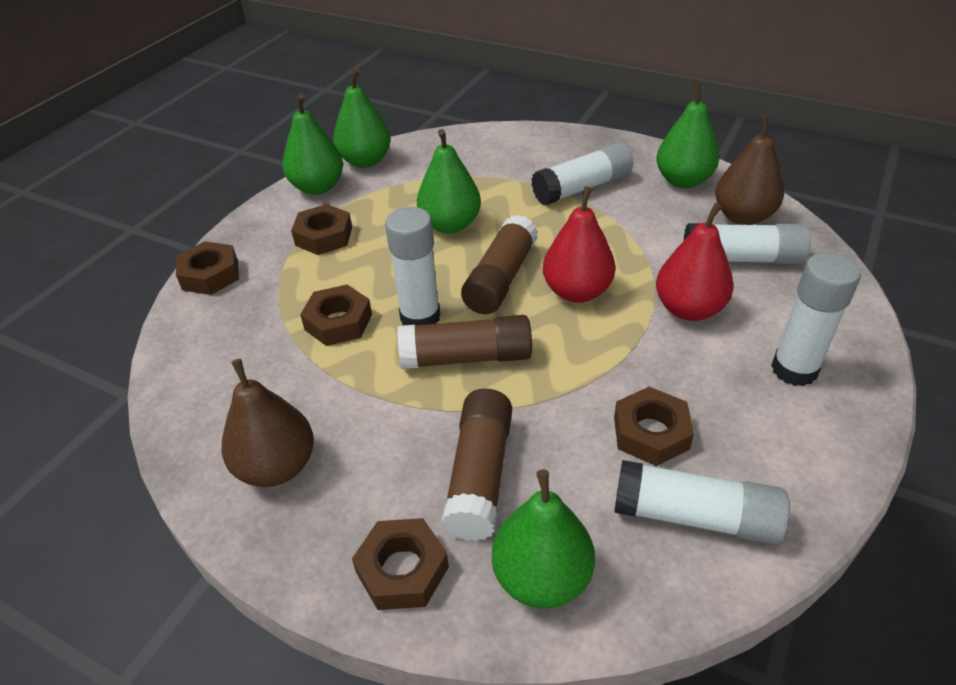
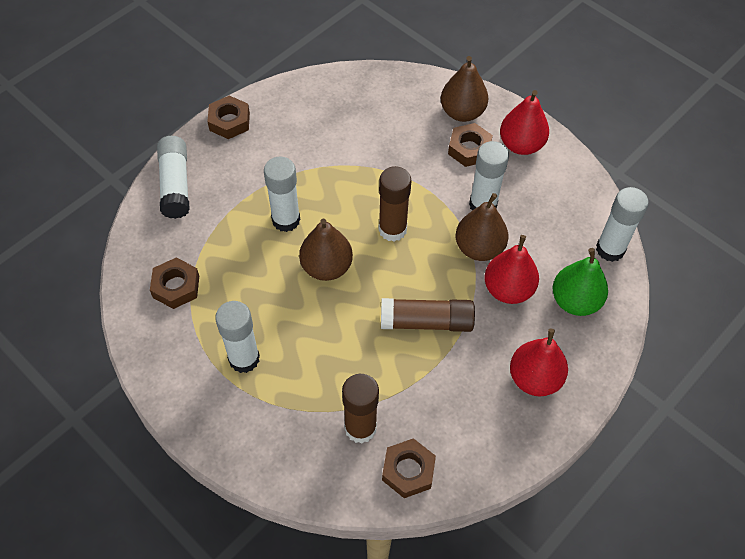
brown nut: [176,241,239,295] [291,204,352,255] [300,285,372,346] [352,518,449,610] [614,387,694,466] = 5 -> [150,257,199,309] [207,96,250,139] [382,438,436,498] [448,123,493,167] = 4
brown pear: [222,359,314,487] [715,115,784,225] = 2 -> [299,218,353,281] [441,56,488,122] [456,193,508,261] = 3
green pear: [283,94,343,195] [333,69,391,168] [417,129,481,234] [492,469,595,609] [656,82,719,188] = 5 -> [553,248,608,316] = 1
red pear: [543,186,615,303] [656,203,734,321] = 2 -> [484,235,539,304] [500,90,549,155] [510,329,568,396] = 3

